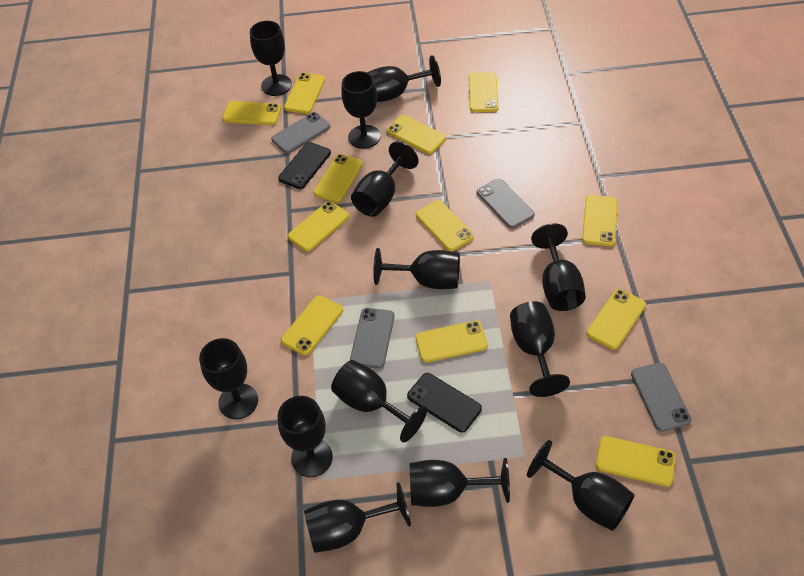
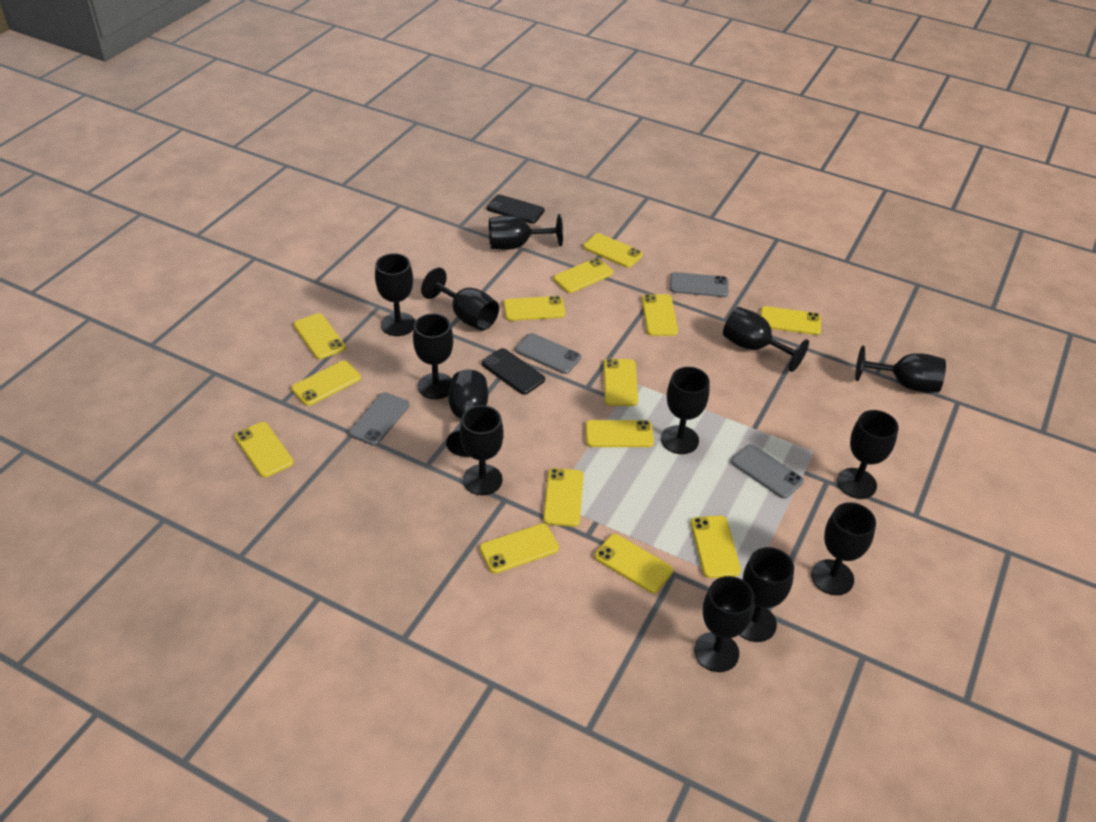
yellow phone: [222,101,281,125] [281,295,343,356] [284,73,325,114] [288,201,349,252] [313,154,363,202] [387,115,446,154] [415,321,488,363] [416,200,474,252] [468,72,499,112] [582,195,618,246] [586,289,646,350] [596,436,676,487] = 12 -> [235,422,294,477] [291,361,361,406] [294,313,346,359] [480,523,559,574] [503,296,565,321] [543,468,583,527] [553,258,613,293] [583,233,643,268] [585,420,654,447] [594,534,673,593] [603,359,638,406] [642,294,678,336] [691,516,741,578] [760,306,821,335] = 14

